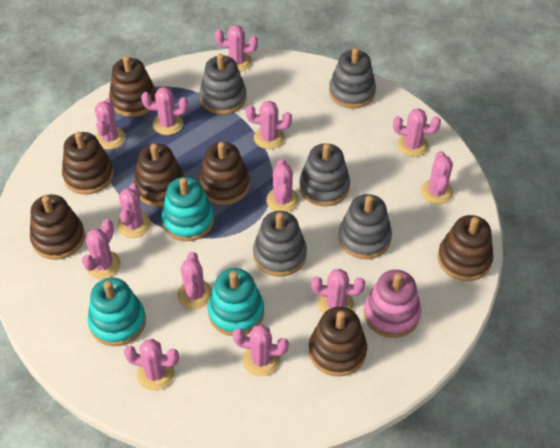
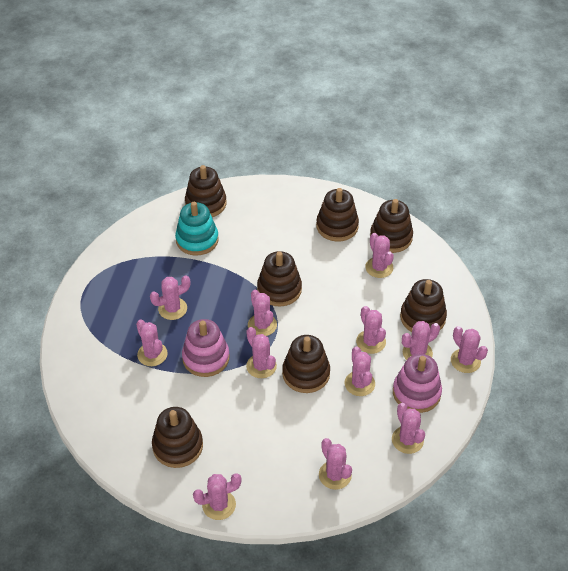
grey stacking toy: [199,54,247,115] [253,211,307,277] [299,143,350,206] [329,48,376,109] [338,194,392,259] = 5 -> none = 0
pink cactus: [82,219,121,279] [95,98,126,150] [117,183,151,238] [124,339,179,391] [141,87,188,135] [177,252,212,309] [215,25,258,72] [232,325,289,376] [246,101,292,149] [266,159,299,212] [311,269,365,314] [393,108,441,157] [421,151,454,204] = 13 -> [136,320,168,366] [150,275,191,320] [193,473,242,520] [246,327,277,378] [248,290,277,336] [319,438,352,490] [345,347,375,396] [356,306,386,354] [365,233,394,278] [392,403,425,454] [402,321,440,360] [451,326,488,373] = 12
pink stacking toy: [364,270,421,338] = 1 -> [182,319,230,377] [393,354,442,413] = 2
turquoise stacking toy: [88,278,146,346] [162,177,214,241] [208,268,264,336] = 3 -> [175,202,219,256] = 1

